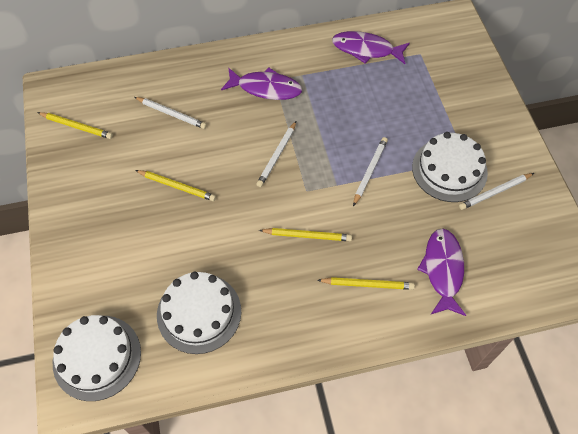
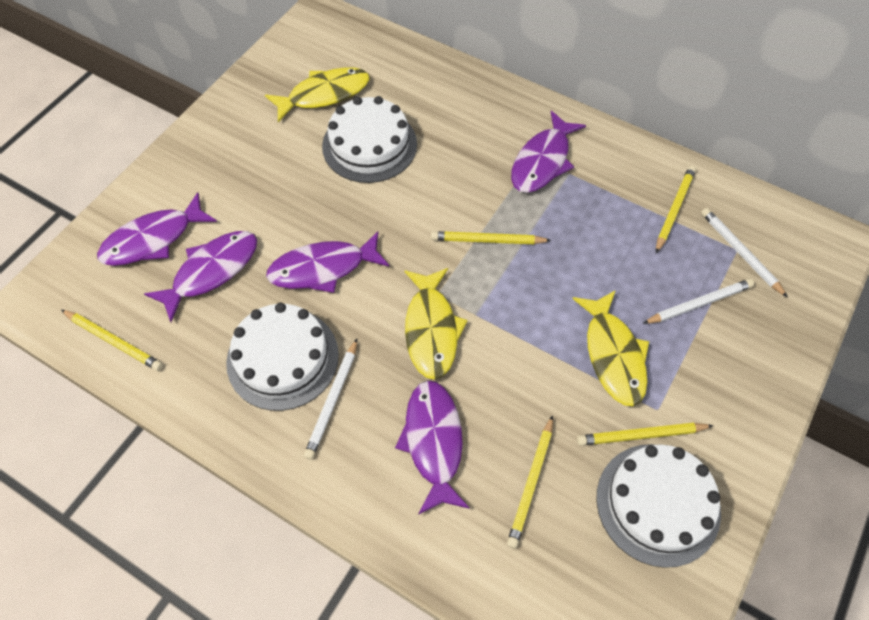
purple fish: [221,67,302,100] [332,31,410,64] [417,228,466,316] = 3 -> [97,193,217,266] [144,231,257,322] [266,231,390,293] [395,380,470,515] [511,111,586,193] = 5
white pencil: [135,97,207,129] [256,121,296,187] [353,137,388,206] [459,173,534,210] = 4 -> [304,339,357,459] [643,279,754,324] [701,208,788,298] = 3
yellow fish: none = 0 -> [265,67,370,122] [404,268,467,380] [573,290,649,406] = 3
yellow pencil: [37,112,113,139] [135,170,216,201] [259,228,352,241] [318,277,415,290] = 4 -> [61,310,163,371] [431,231,552,244] [507,415,553,548] [577,423,713,446] [656,165,696,253] = 5

